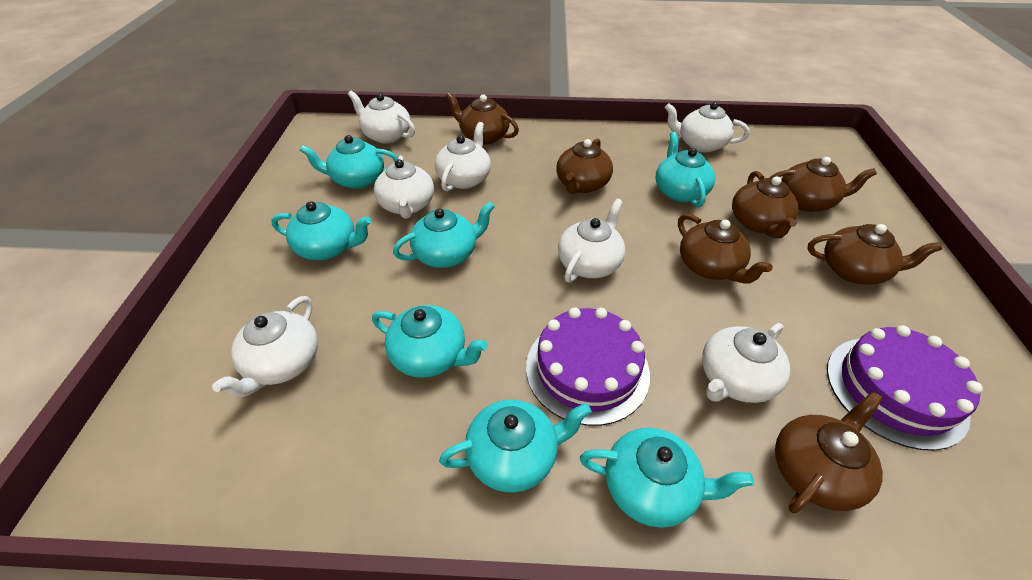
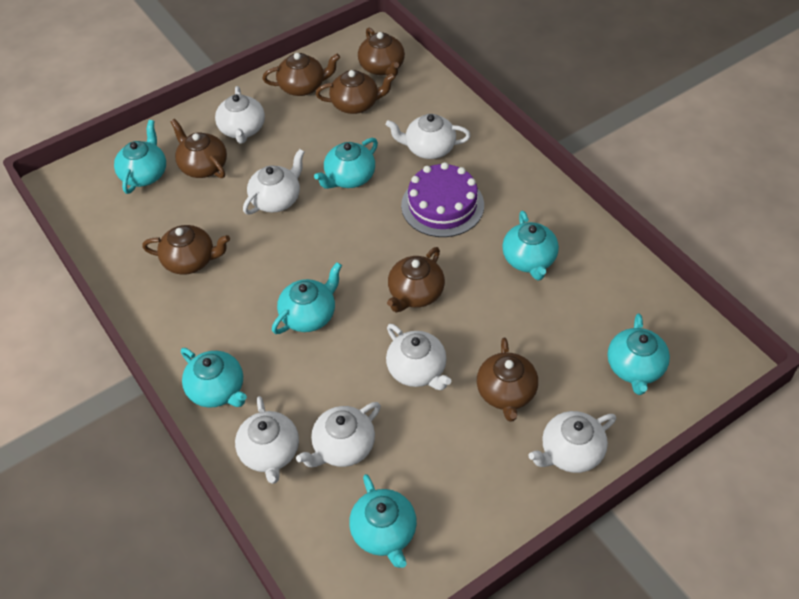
purple cake: [526,307,650,426] [827,325,983,451] = 2 -> [401,162,484,237] = 1

